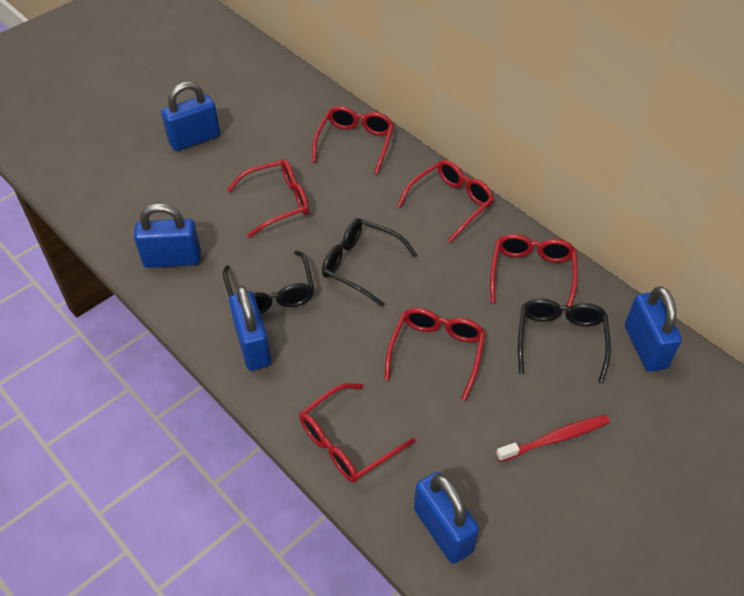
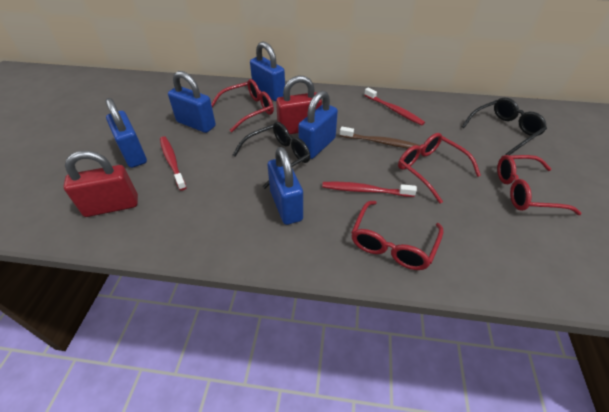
black glasses: [223,251,315,314] [322,218,417,307] [518,299,611,383] = 3 -> [233,122,310,189] [462,98,547,155] = 2
brown toothbrush: none = 0 -> [340,127,420,149] = 1
red glasses: [227,159,309,238] [300,383,416,482] [312,106,394,174] [385,308,485,401] [397,160,494,243] [490,234,578,312] = 6 -> [211,79,274,132] [351,201,443,270] [398,133,481,204] [497,155,582,215] = 4
red padlock: none = 0 -> [63,151,138,217] [276,75,322,134] = 2
red toothbrush: [496,415,610,462] = 1 -> [160,136,187,191] [322,182,417,197] [364,88,425,126] = 3

